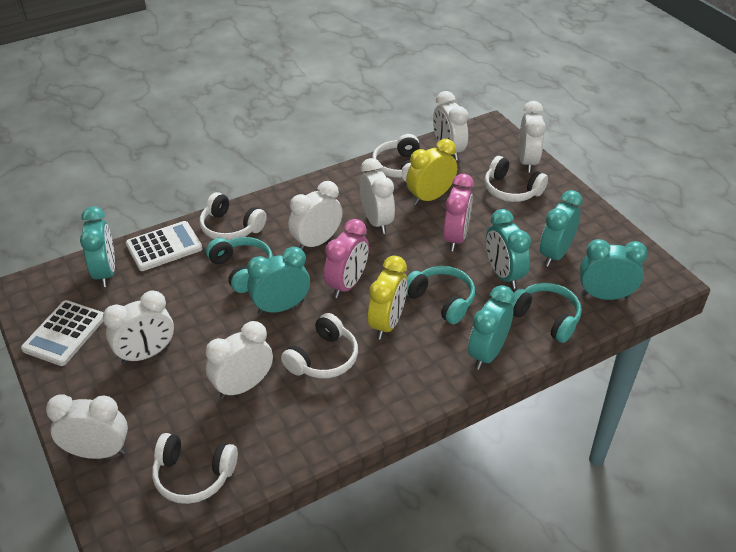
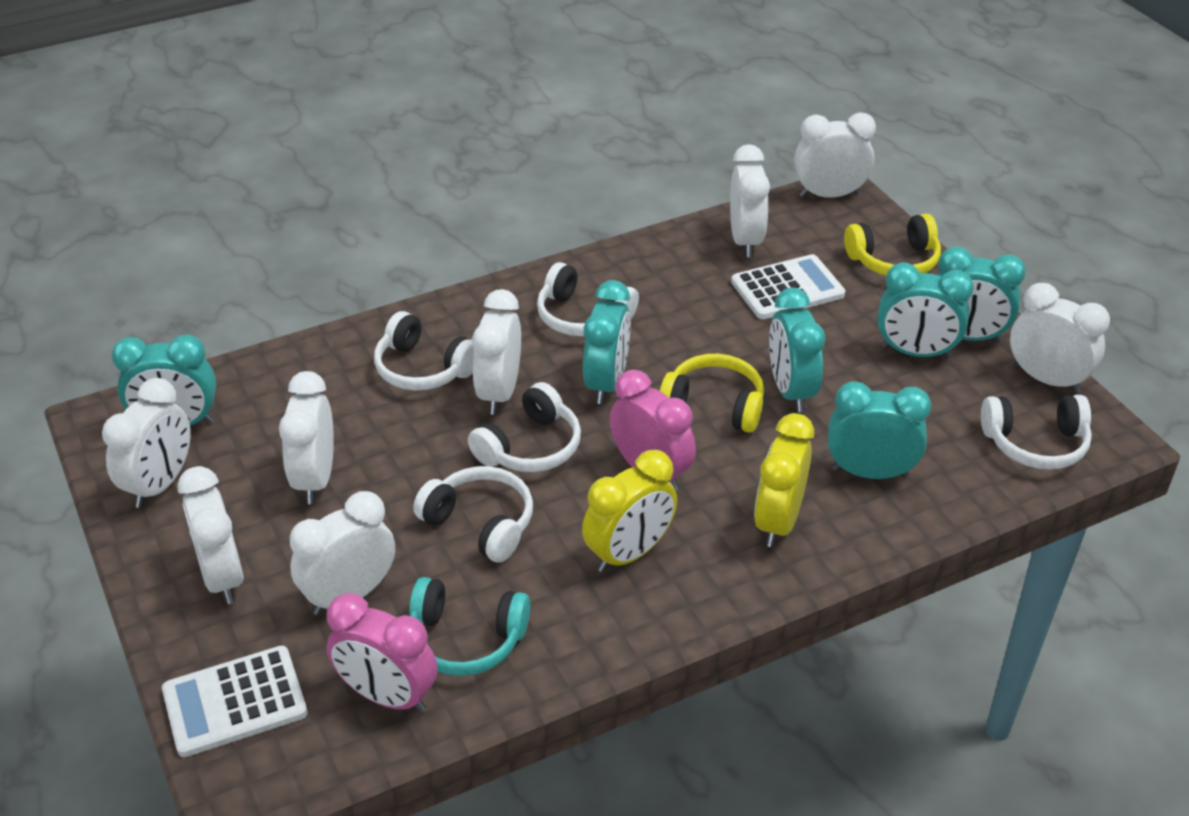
turquoise headphones: [206,237,273,293] [406,266,475,324] [510,283,582,343] = 3 -> [409,577,530,676] = 1
white clock: [46,394,128,459] [103,291,174,364] [206,321,273,399] [288,181,342,250] [360,158,395,234] [433,91,468,161] [519,101,546,172] = 7 -> [102,378,191,508] [177,466,243,604] [279,371,334,504] [290,491,395,615] [472,289,521,415] [730,144,770,257] [794,112,876,198] [1010,283,1110,394] = 8
yellow headphones: none = 0 -> [660,354,764,433] [844,214,941,276] = 2

